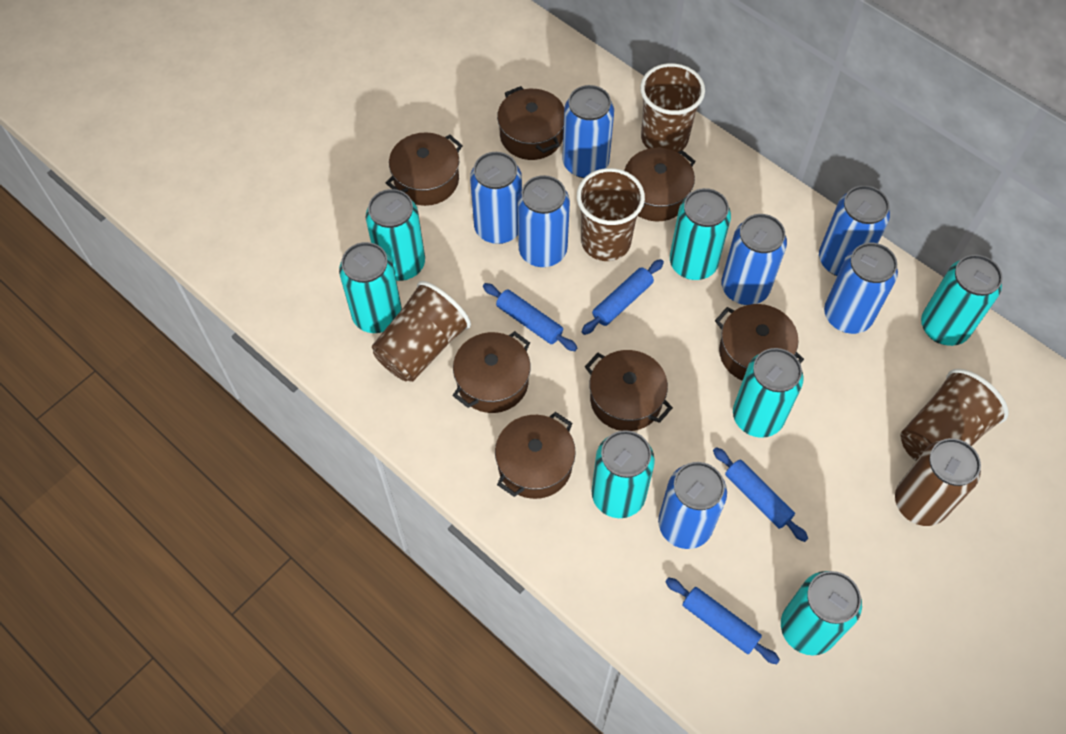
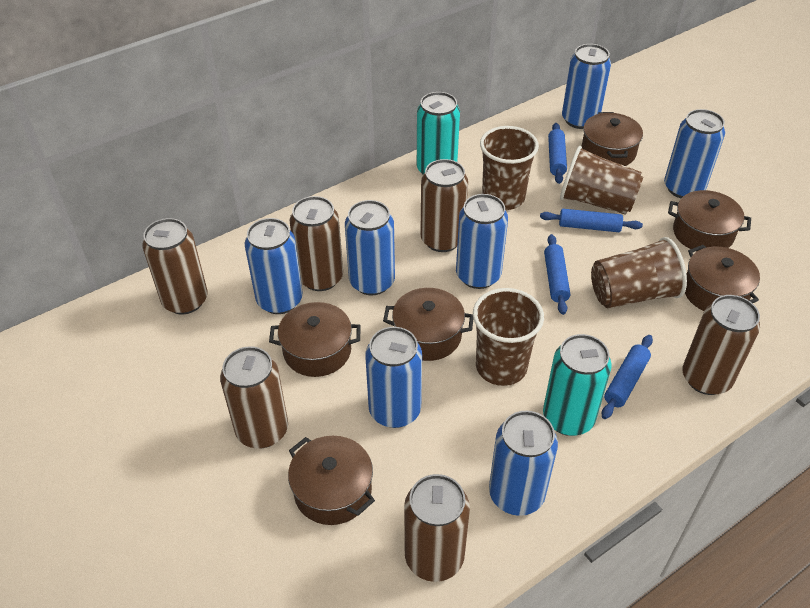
brown can: [895,438,981,526] = 1 -> [142,218,208,314] [220,346,288,448] [290,196,343,291] [404,474,470,582] [420,159,468,252] [683,295,760,395] = 6
brown pot: [386,132,463,206] [452,331,531,413] [495,412,576,499] [497,86,564,160] [585,350,673,431] [624,148,696,221] [715,304,804,381] = 7 -> [269,302,361,377] [288,436,375,525] [383,288,473,361] [582,112,643,166] [668,190,751,251] [685,245,760,311] = 6
turquoise can: [339,242,402,333] [366,189,425,281] [592,430,655,518] [670,188,731,280] [733,348,804,438] [781,571,862,655] [921,255,1003,346] = 7 -> [417,92,460,175] [543,334,612,436] = 2

